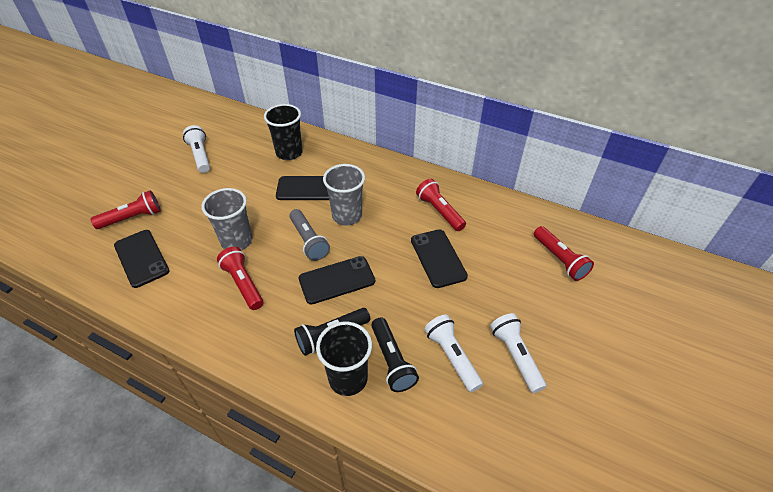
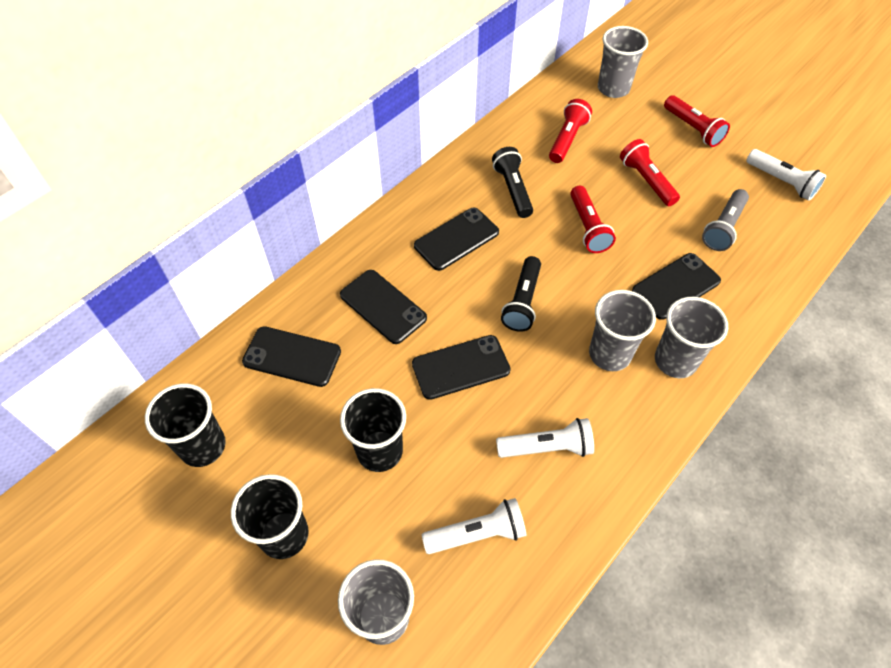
black cup: [264,104,303,160] [316,322,372,396] = 2 -> [145,383,226,467] [231,474,309,559] [340,388,406,472] = 3
black phone: [114,230,170,288] [276,176,329,200] [299,256,375,305] [411,229,468,288] = 4 -> [242,326,341,387] [340,270,427,344] [412,335,510,400] [414,208,499,271] [632,253,721,320] = 5
grey cup: [201,188,252,250] [323,164,365,226] = 2 -> [338,559,414,645] [589,290,656,371] [598,26,648,98] [655,297,728,378] = 4

